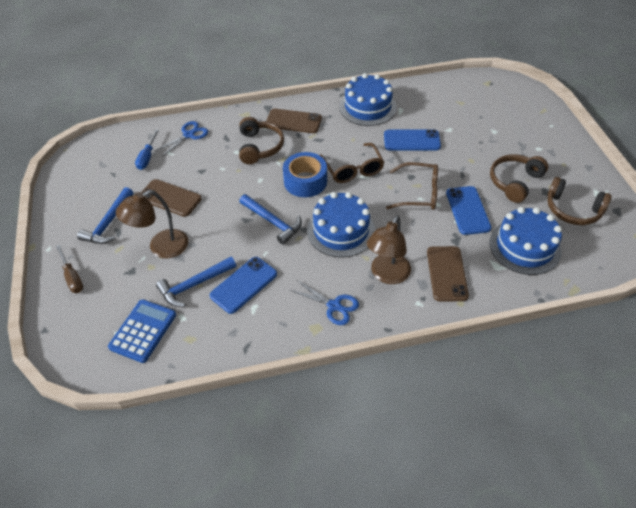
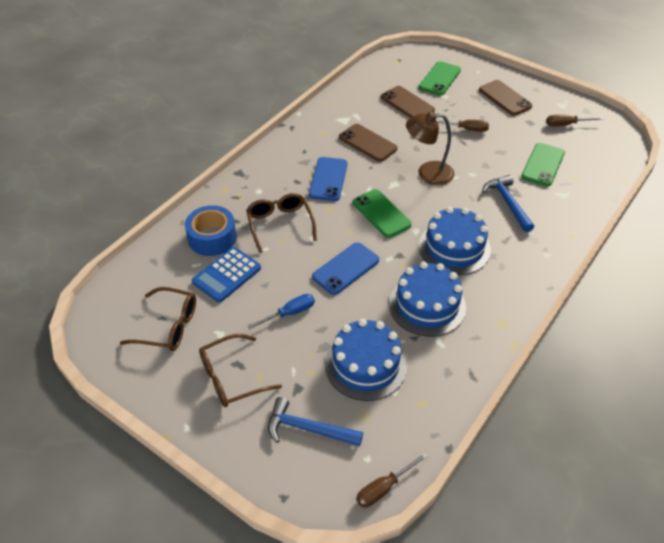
blue hammer: [77,187,133,244] [156,257,236,307] [239,194,302,245] = 3 -> [268,397,363,446] [482,175,534,232] = 2
blue phone: [210,257,277,314] [384,129,441,150] [446,186,491,235] = 3 -> [309,157,347,201] [312,242,379,295] = 2
blue scissors: [155,121,208,156] [290,280,359,325] = 2 -> none = 0
brown glasses: [319,143,384,183] [386,162,438,210] = 2 -> [120,287,196,351] [199,334,282,407] [246,193,317,253] = 3
brown headphones: [239,117,284,164] [490,154,548,203] [547,177,612,225] = 3 -> none = 0
brown lamp: [116,190,188,258] [367,216,411,284] = 2 -> [406,111,454,185] = 1
brown screwdriver: [56,245,83,293] = 1 -> [356,453,428,508] [436,120,489,132] [546,115,604,126] = 3
green phone: none = 0 -> [353,189,412,238] [419,61,461,96] [521,143,565,186] = 3

